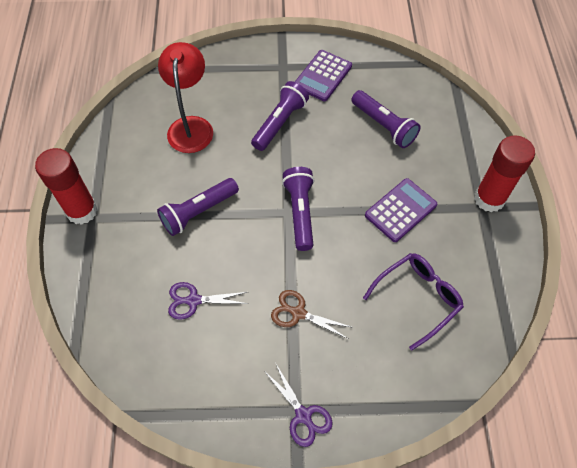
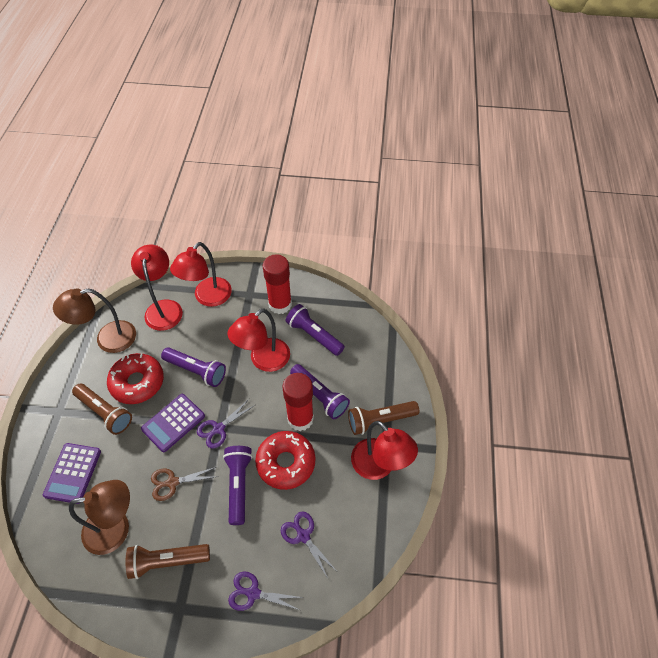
brown flashlight: none = 0 -> [72,384,132,435] [126,544,210,579] [348,401,419,435] = 3
brown lamp: none = 0 -> [53,288,136,353] [69,480,130,555] = 2
purple glasses: [363,253,464,350] = 1 -> none = 0
purple scissors: [168,282,249,319] [265,364,333,447] = 2 -> [197,399,255,448] [228,571,304,611] [281,511,336,578] = 3
red donut: none = 0 -> [107,353,164,404] [255,431,315,490] = 2
red lamp: [158,42,213,153] = 1 -> [131,245,183,331] [170,242,232,307] [227,308,290,372] [351,421,418,480] = 4

